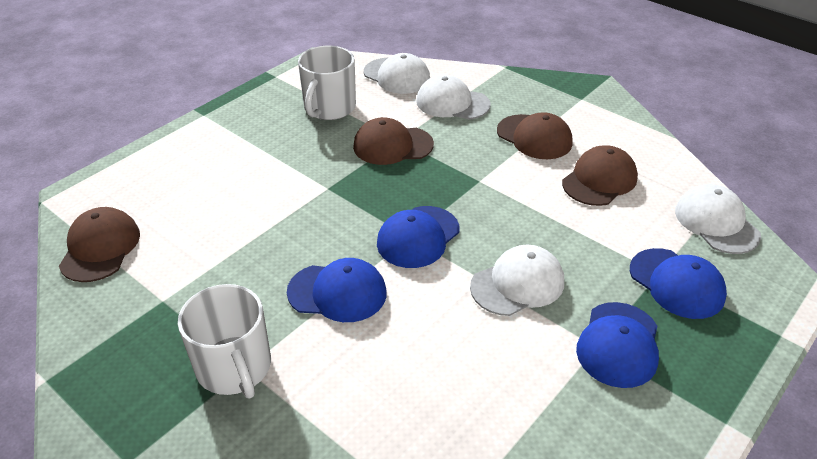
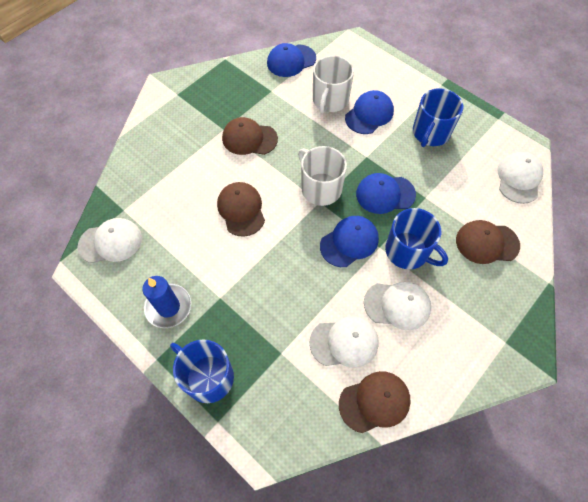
blue candle: none = 0 -> [142,276,191,328] = 1
blue mug: none = 0 -> [170,339,234,403] [385,208,448,270] [413,88,463,147] = 3

